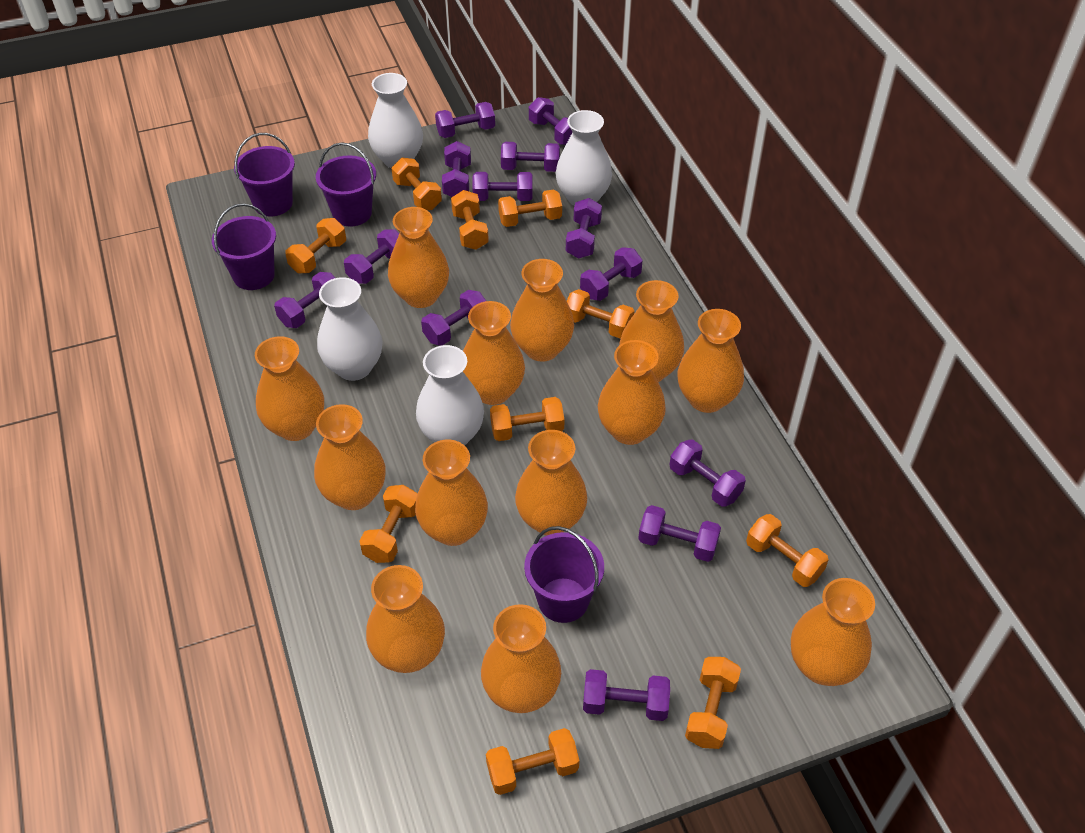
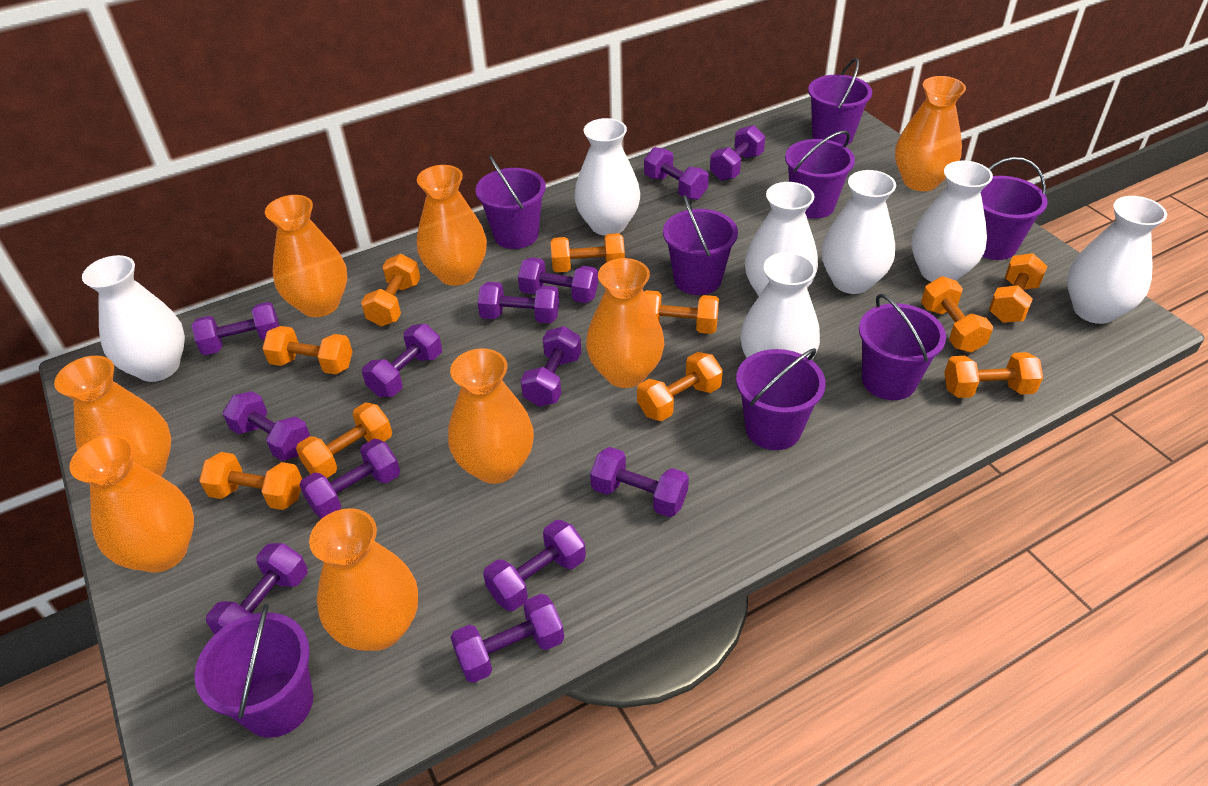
orange vase: [255,336,324,441] [314,404,386,510] [366,565,445,673] [388,207,449,308] [415,440,488,546] [463,301,525,405] [481,604,561,713] [510,259,574,362] [515,430,587,535] [598,340,666,445] [619,280,684,382] [677,309,744,413] [791,578,875,686] = 13 -> [54,355,171,476] [69,435,194,573] [265,195,347,317] [309,508,418,651] [417,165,487,286] [448,348,534,484] [586,258,664,388] [895,76,966,191] = 8
purple bucket: [212,203,276,290] [234,133,295,216] [316,142,376,227] [524,526,604,623] = 4 -> [195,603,313,738] [476,156,546,249] [663,195,738,295] [736,348,826,450] [785,131,855,219] [808,58,872,145] [859,294,946,400] [981,157,1048,260] = 8
white vase: [317,277,383,381] [368,73,423,168] [416,345,484,445] [555,110,612,206] = 4 -> [82,255,185,382] [574,118,640,236] [741,252,820,360] [745,182,818,297] [822,170,896,294] [912,161,993,282] [1067,196,1167,324] = 7

